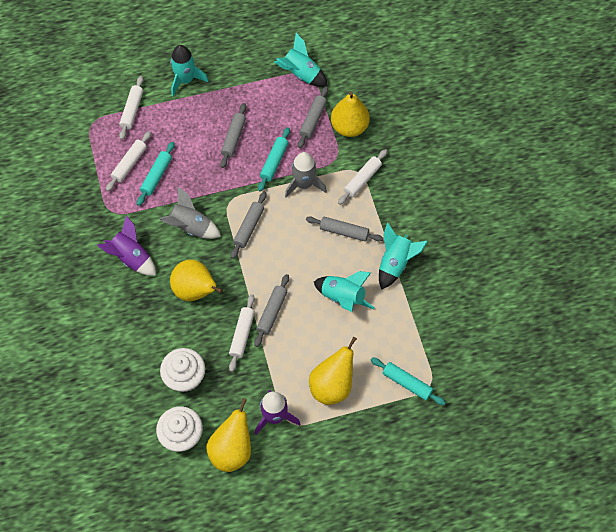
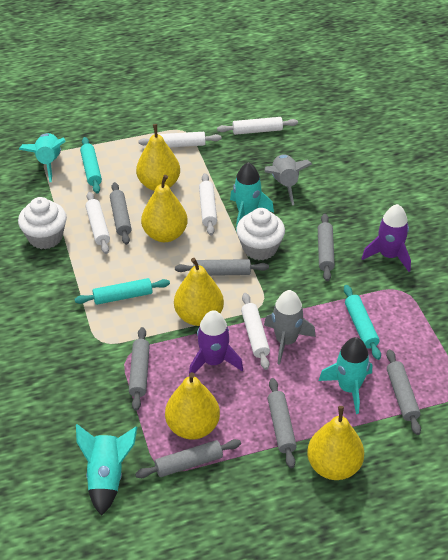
grey rolling pin: [220,103,246,168] [231,192,267,259] [254,274,289,347] [298,87,328,148] [306,216,383,242] = 5 -> [110,182,132,245] [129,327,150,411] [135,439,241,478] [175,259,269,276] [268,378,297,468] [318,214,335,281] [386,349,421,435] = 7
white rolling pin: [106,131,151,191] [119,76,144,140] [229,294,255,372] [338,149,387,205] = 4 -> [85,192,110,254] [138,132,222,147] [199,173,217,235] [217,117,298,135] [241,293,270,370] = 5
yellow pear: [170,259,223,301] [206,398,251,472] [309,336,357,405] [331,92,370,137] = 4 -> [136,124,180,191] [141,175,188,242] [165,372,220,440] [174,258,224,326] [307,406,364,480] = 5

